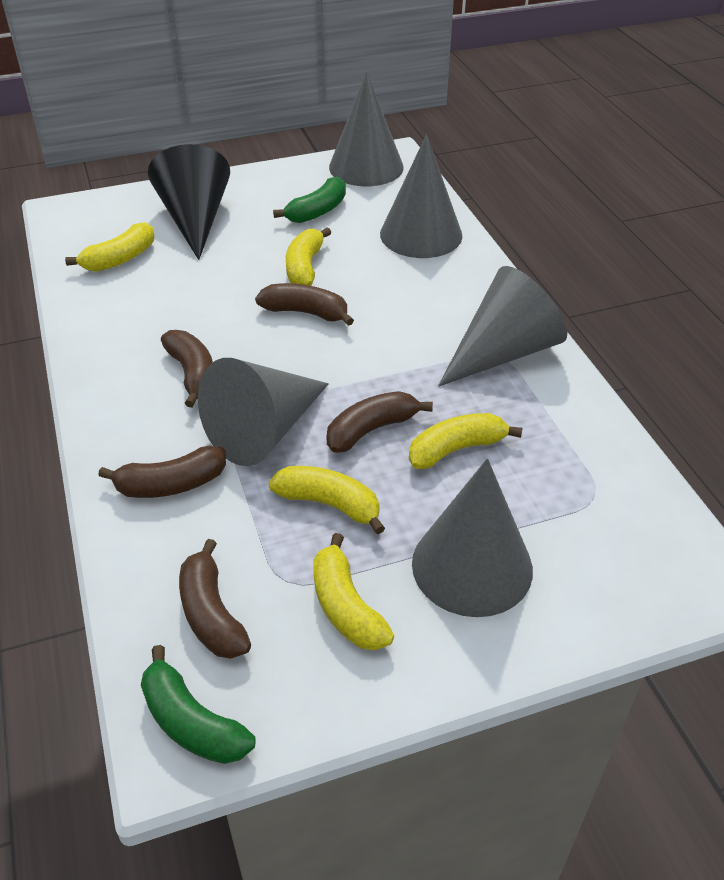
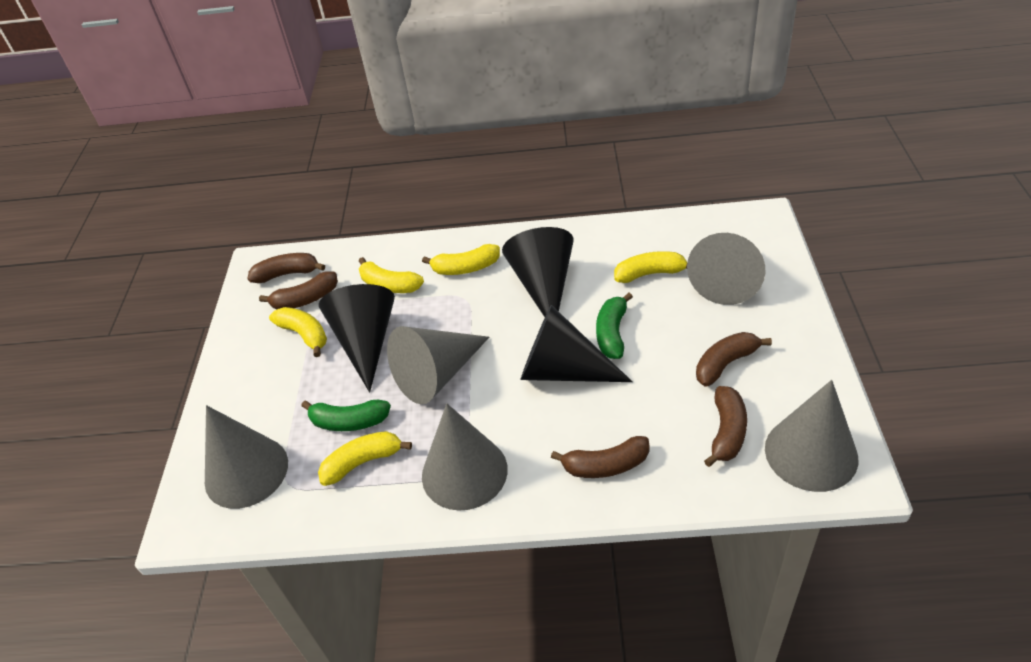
black cone: [148,144,230,260] = 1 -> [319,284,395,392] [502,227,574,317] [520,305,633,382] = 3

